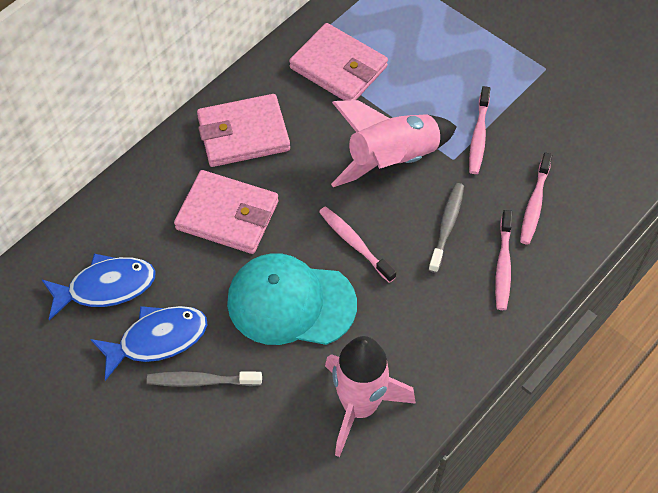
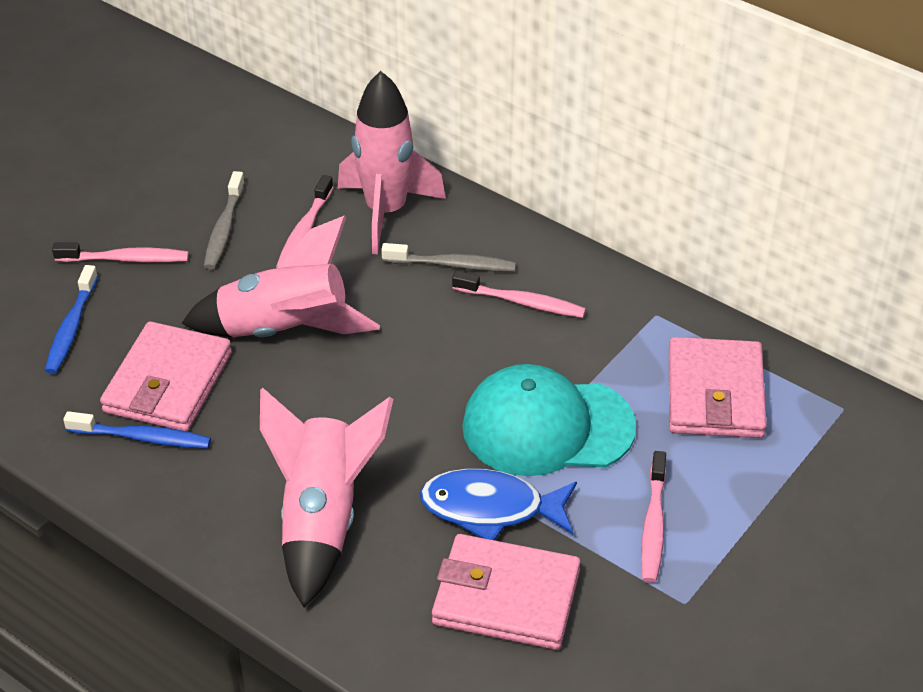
blue fish: [41,254,156,321] [91,306,207,381] = 2 -> [420,468,577,540] = 1
blue toothbrush: none = 0 -> [45,265,98,374] [63,411,211,449] = 2
pink rocket: [325,336,416,457] [331,100,457,187] = 2 -> [182,216,380,337] [260,388,393,607] [338,71,446,254] = 3

